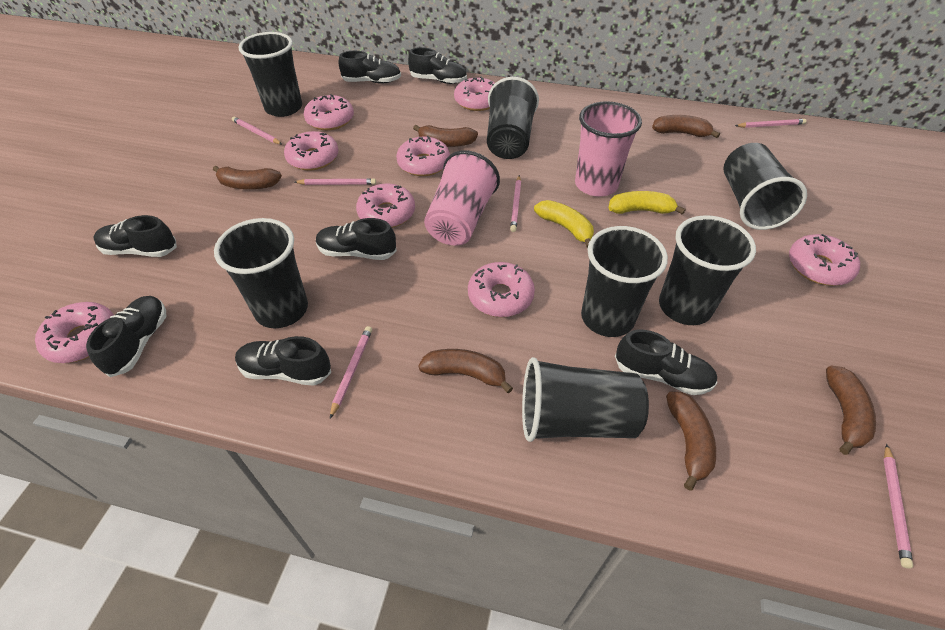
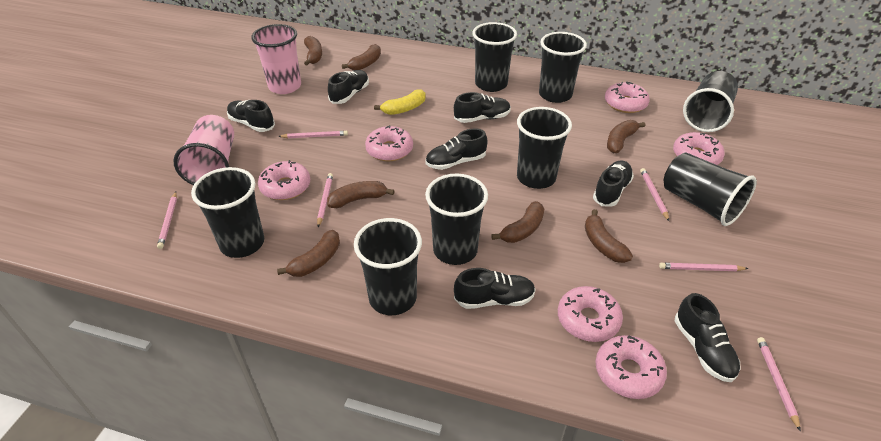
black cup: [214,218,308,328] [238,32,302,117] [487,77,539,159] [522,357,649,442] [581,226,668,337] [659,215,756,325] [723,143,807,230] = 7 -> [191,167,264,258] [354,218,422,315] [425,174,488,265] [472,22,517,92] [517,107,572,189] [539,32,587,103] [664,153,757,226] [683,71,738,132] = 8
brown banana: [213,166,282,189] [413,125,478,147] [418,349,513,393] [652,115,720,138] [666,392,716,491] [826,365,876,455] = 6 -> [277,230,340,277] [304,36,322,65] [327,181,395,208] [342,44,381,71] [491,201,544,243] [585,209,633,263] [607,120,646,153] = 7
pink donut: [35,302,114,363] [284,131,338,171] [304,94,354,130] [356,183,415,228] [396,136,450,176] [454,77,495,111] [468,262,535,317] [789,234,860,286] = 8 -> [258,160,310,200] [365,125,413,161] [558,286,623,342] [595,335,667,399] [605,82,650,113] [673,132,725,165] = 6
yellow banana: [534,200,594,249] [608,191,686,215] = 2 -> [374,90,426,115] = 1

